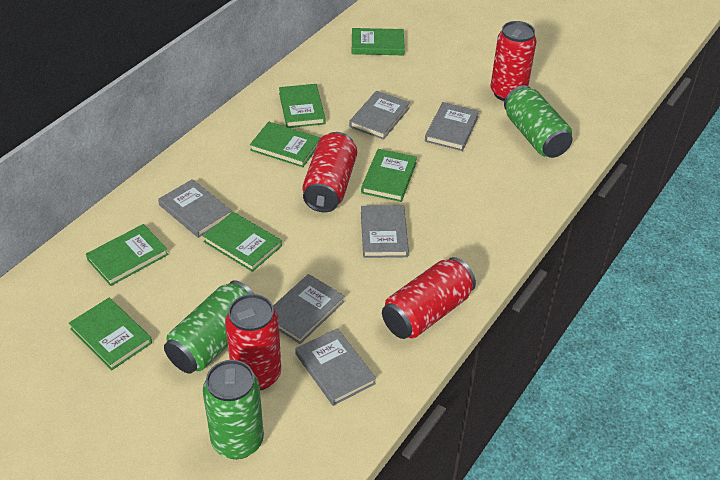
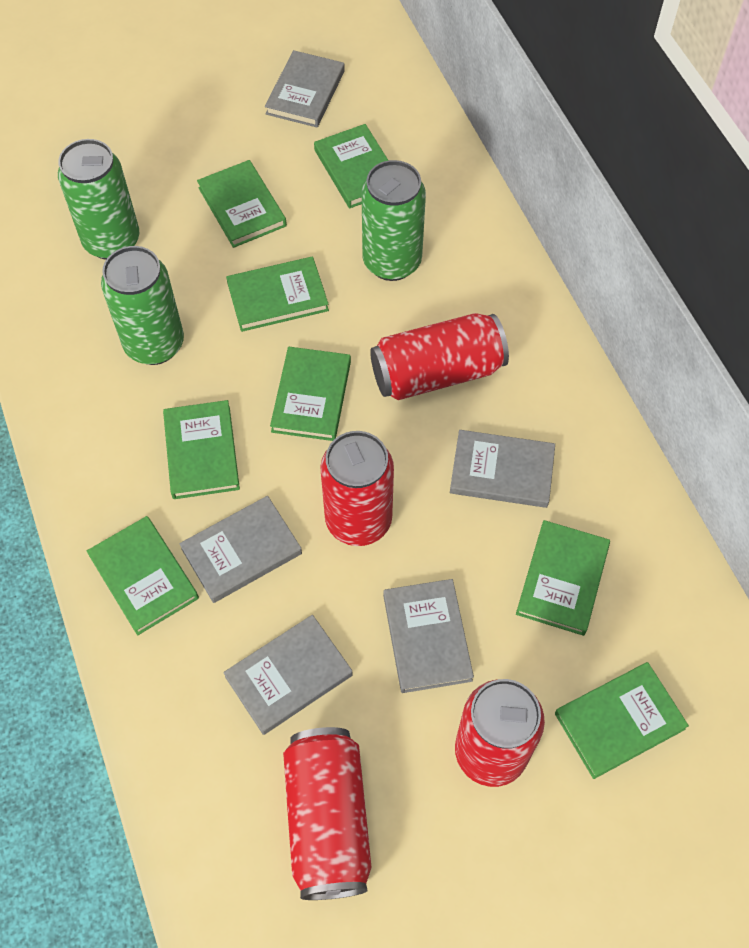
green book: [69,298,152,371] [86,224,169,286] [203,212,282,272] [250,122,321,167] [279,84,325,128] [352,28,405,55] [361,149,417,202] = 7 -> [87,516,199,635] [163,400,240,499] [197,160,287,248] [226,257,329,332] [270,347,351,441] [314,124,389,208] [516,520,610,636] [555,662,689,779] = 8
grey book: [158,179,232,238] [273,274,344,344] [295,328,376,406] [349,91,410,140] [361,205,409,258] [425,102,479,151] = 6 -> [179,496,302,603] [223,615,353,735] [265,50,345,127] [383,579,474,693] [450,430,555,508] = 5

